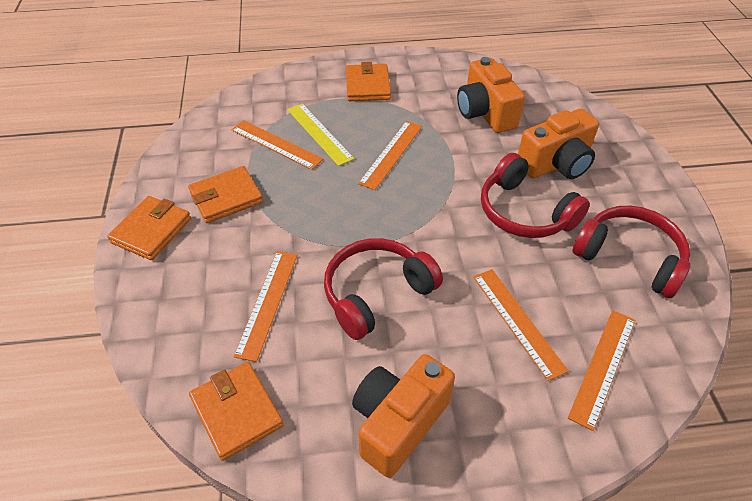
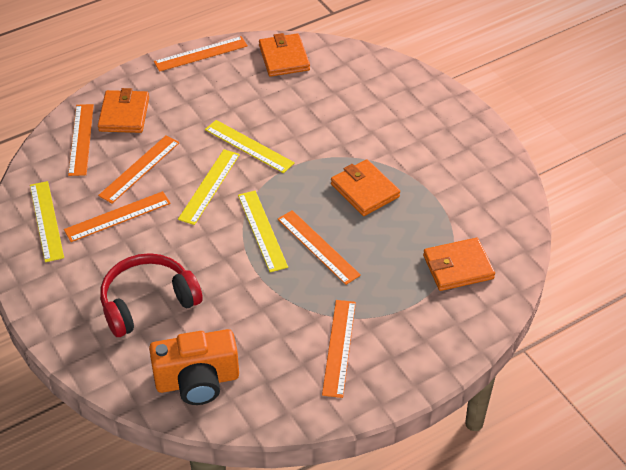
orange camera: [352,354,455,478] [457,57,525,133] [518,108,599,179] = 3 -> [149,329,239,405] = 1
orange ruler: [231,120,323,170] [234,251,297,362] [358,121,422,190] [473,269,568,381] [568,310,636,431] = 5 -> [64,191,171,242] [68,104,94,176] [98,135,180,203] [154,36,248,72] [278,210,361,285] [322,300,356,398] = 6
red headphones: [324,238,443,340] [481,153,590,238] [572,206,691,298] = 3 -> [100,253,203,337] = 1
yellow ruler: [287,104,354,166] = 1 -> [30,181,64,262] [178,149,240,225] [205,120,295,173] [238,191,288,272] = 4

